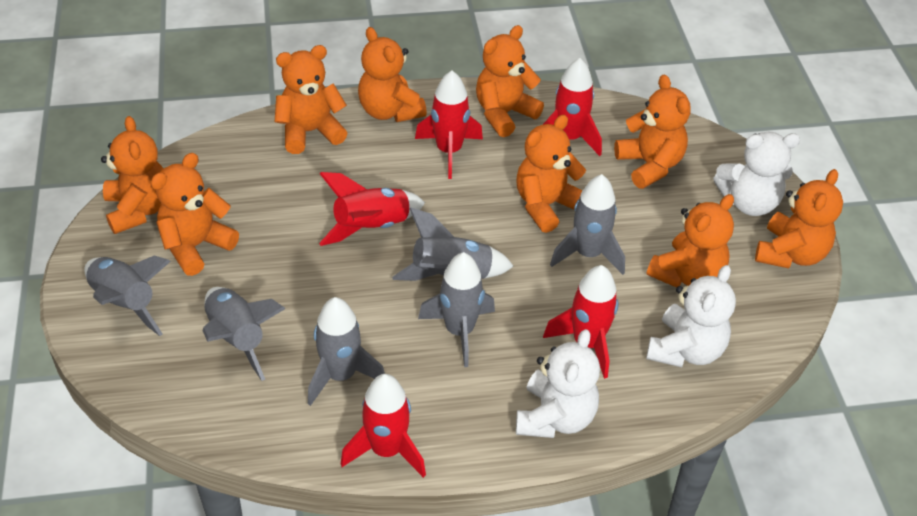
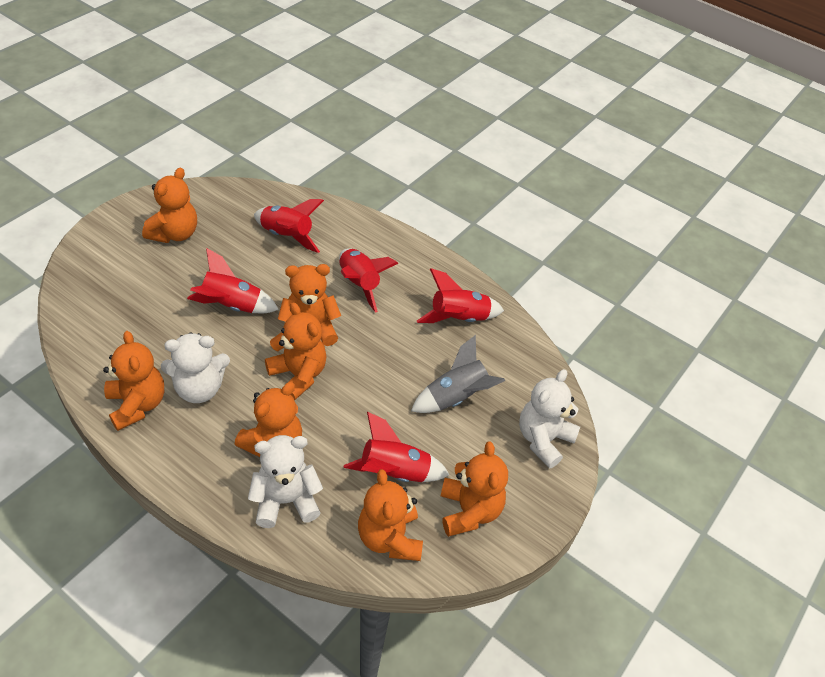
grey rocket: [84,255,171,336] [203,287,286,381] [308,297,385,406] [392,207,514,281] [418,252,495,367] [550,174,625,275] = 6 -> [411,335,505,413] = 1
orange teddy bear: [101,116,164,234] [151,153,239,276] [275,45,347,154] [358,27,427,122] [476,25,544,137] [516,115,586,233] [614,75,691,189] [647,194,734,288] [755,169,843,268] = 9 -> [103,331,164,431] [142,167,197,243] [235,382,302,457] [265,302,327,401] [278,264,341,346] [358,469,423,561] [441,442,508,537] = 7

